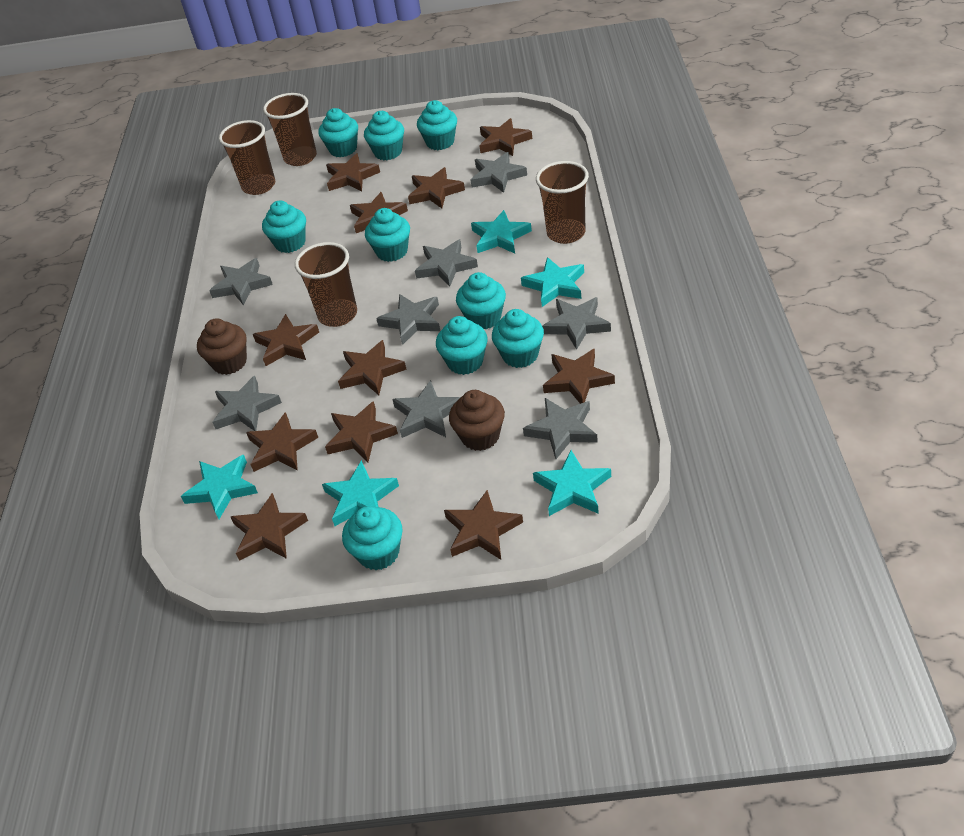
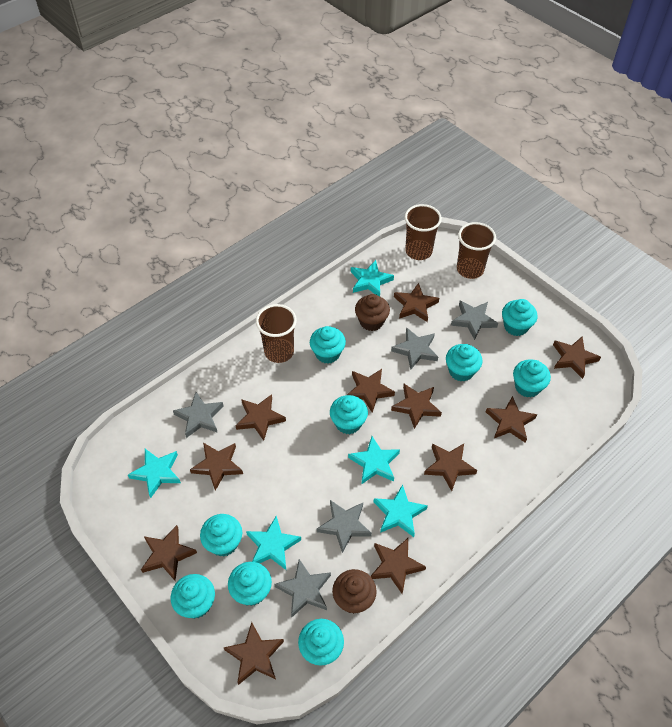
brown cup: [219,120,275,195] [263,93,317,166] [295,242,357,327] [536,161,589,244] = 4 -> [256,304,297,363] [404,204,442,260] [457,222,496,279] = 3
grey star: [209,258,273,306] [213,376,282,431] [376,294,440,345] [392,380,461,438] [415,239,478,287] [471,152,527,193] [523,398,598,459] [542,297,611,350] = 8 -> [173,392,223,438] [275,559,331,617] [317,500,372,553] [391,327,438,369] [451,300,498,340] = 5

